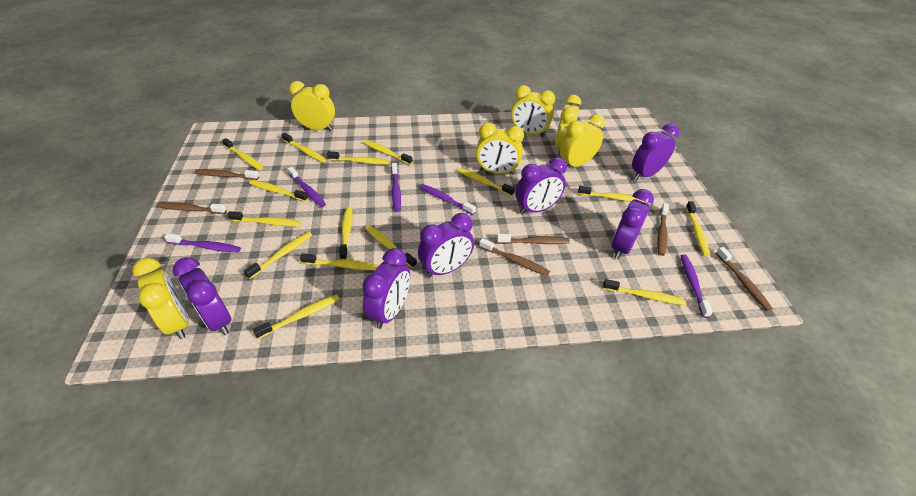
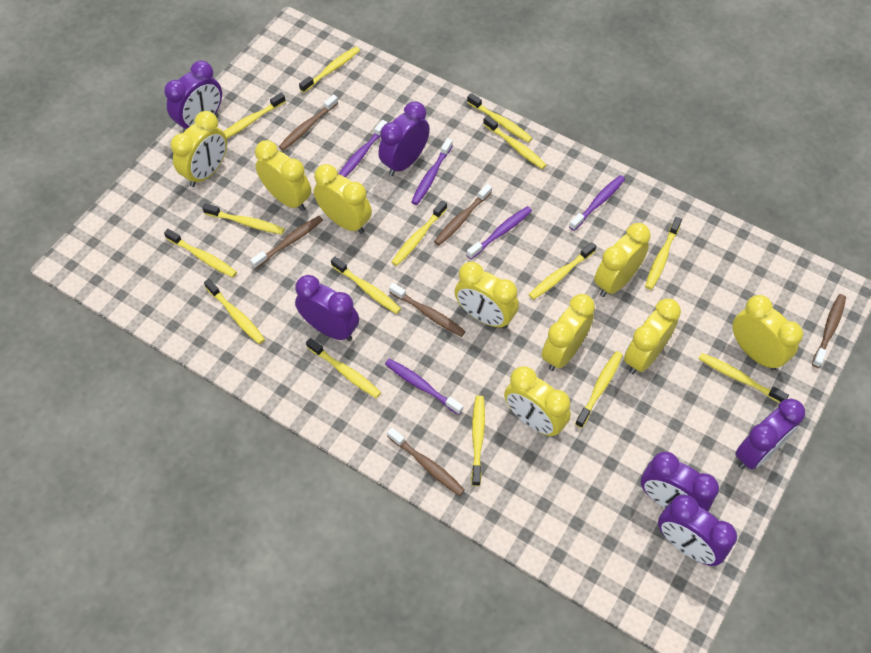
yellow clock: [132,258,189,339] [289,81,335,131] [476,123,524,175] [511,85,555,137] [555,95,581,155] [560,114,605,167] = 6 -> [171,111,227,187] [255,140,311,211] [314,164,372,234] [455,262,519,329] [504,366,571,436] [542,294,595,371] [594,223,651,297] [624,298,681,374] [733,295,803,370] = 9

